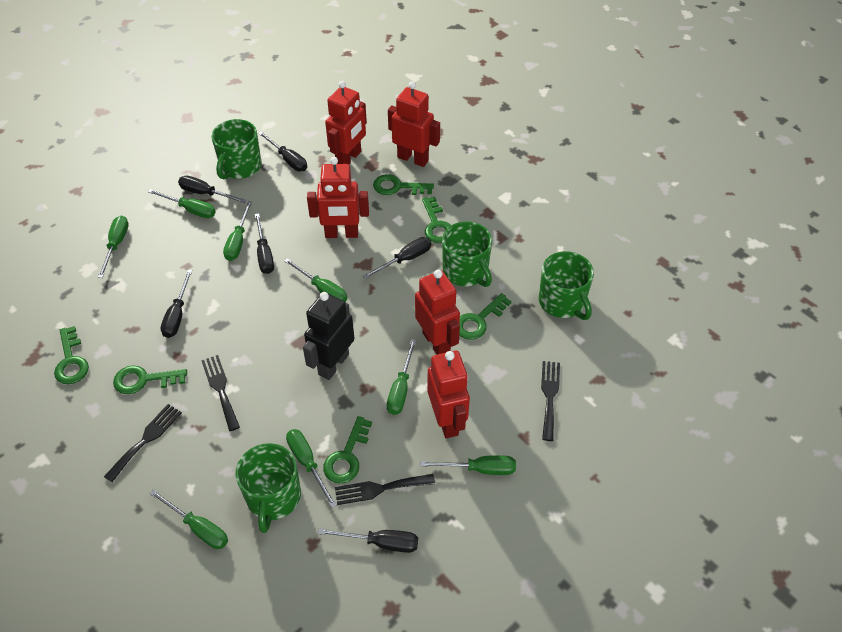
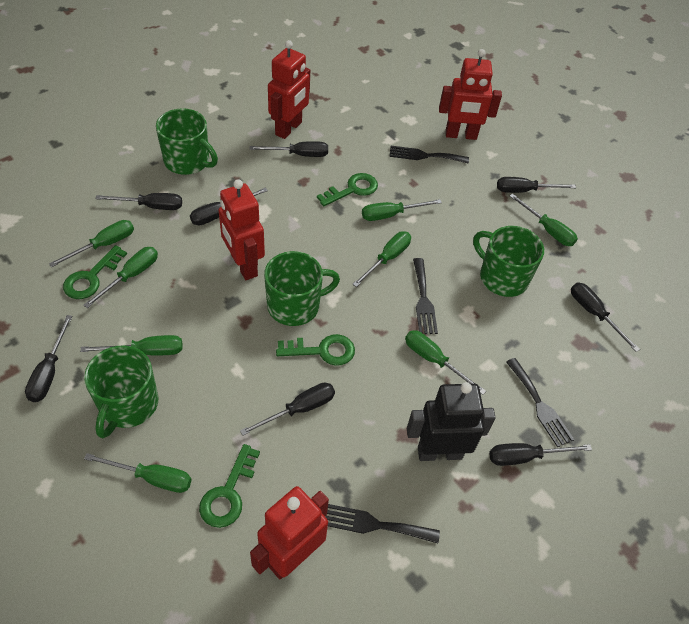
black screwdriver: [161,270,193,338] [178,176,247,203] [255,213,274,274] [258,131,307,171] [318,528,418,553] [362,237,431,279] = 6 -> [25,315,73,402] [95,193,182,210] [190,188,268,225] [240,382,335,436] [249,141,328,157] [489,443,592,466] [497,177,576,193] [571,283,640,352] = 8
green key: [54,326,89,384] [113,365,187,394] [323,416,372,484] [373,174,434,195] [422,197,451,243] [459,293,512,340] = 6 -> [63,245,127,299] [199,444,260,528] [276,334,355,366] [317,173,378,206] = 4
red robot: [307,157,369,238] [325,81,367,164] [388,81,440,167] [415,270,460,355] [427,351,470,438] = 5 -> [218,179,265,280] [250,486,329,579] [268,40,310,139] [439,49,502,140] = 4

